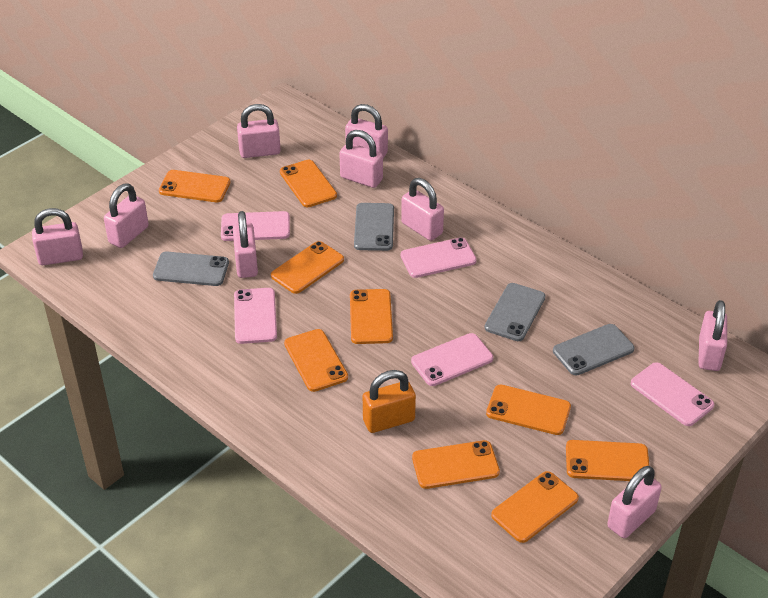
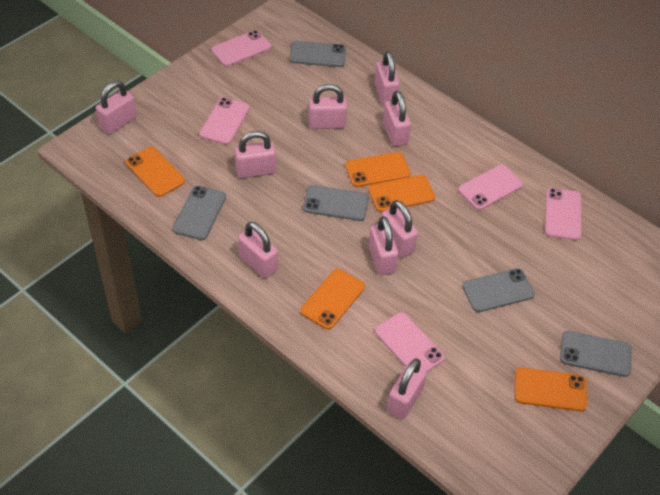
grey phone: [153,252,229,286] [354,203,394,251] [484,283,546,341] [553,324,634,375] = 4 -> [173,186,226,240] [289,41,346,67] [303,185,369,221] [462,268,535,312] [560,331,632,377] = 5
orange padlock: [363,370,416,433] = 1 -> none = 0
orange phone: [159,170,230,202] [271,241,344,294] [280,160,337,207] [284,329,348,392] [350,289,393,344] [412,440,500,489] [486,385,571,435] [491,471,579,543] [566,440,649,481] = 9 -> [126,147,185,197] [300,269,365,330] [345,152,411,187] [368,175,435,212] [515,367,587,411] = 5

